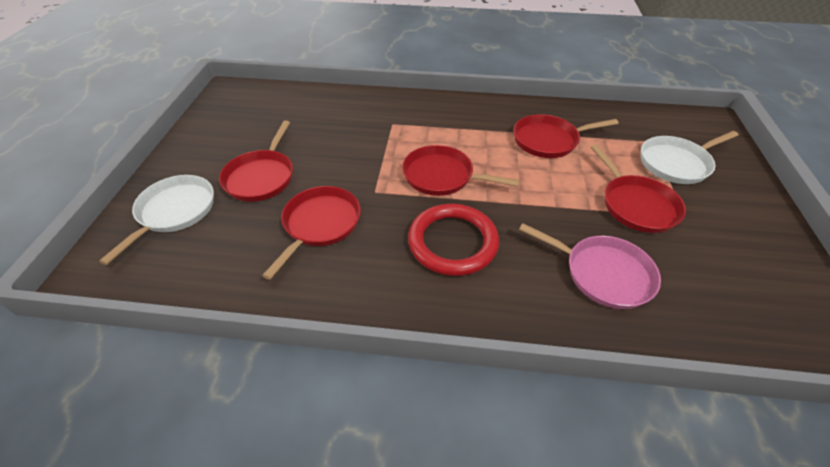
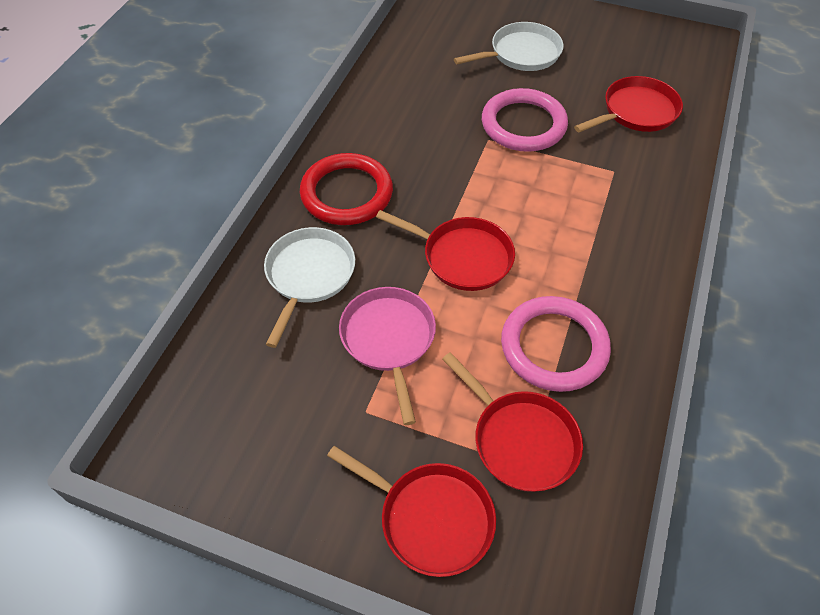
pink ring: none = 0 -> [482,88,568,152] [501,296,611,392] = 2
red pan: [219,120,293,202] [262,186,361,280] [402,145,520,196] [513,114,619,158] [591,144,686,233] = 5 -> [327,446,496,577] [376,210,515,291] [442,352,583,492] [574,76,683,132] = 4

